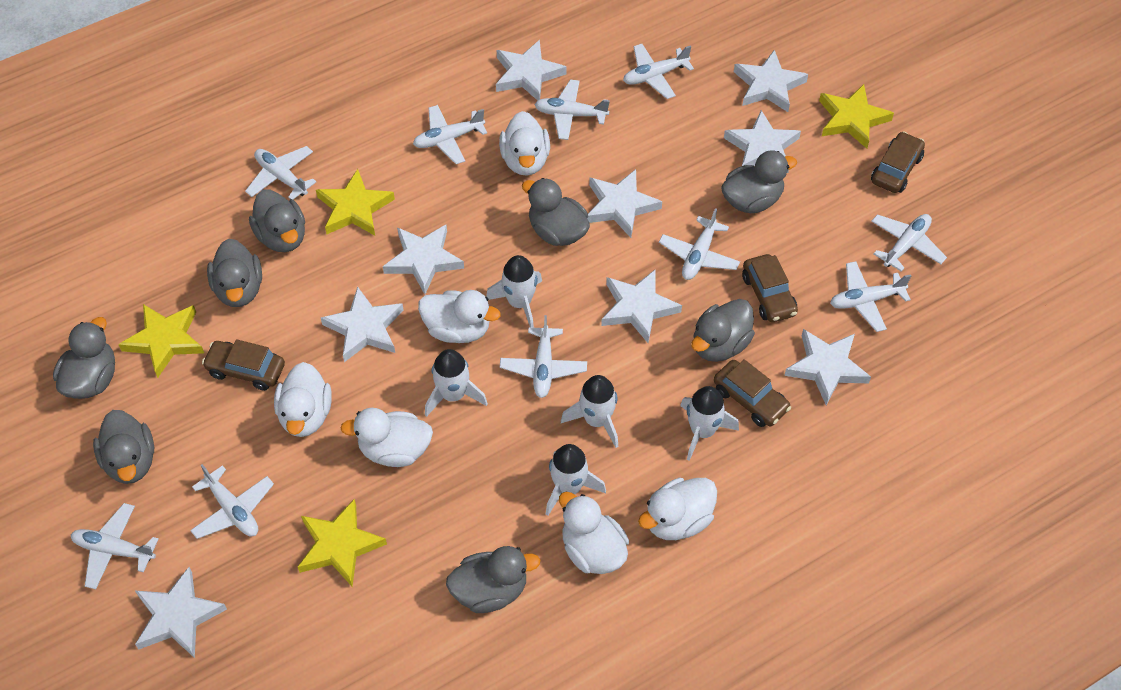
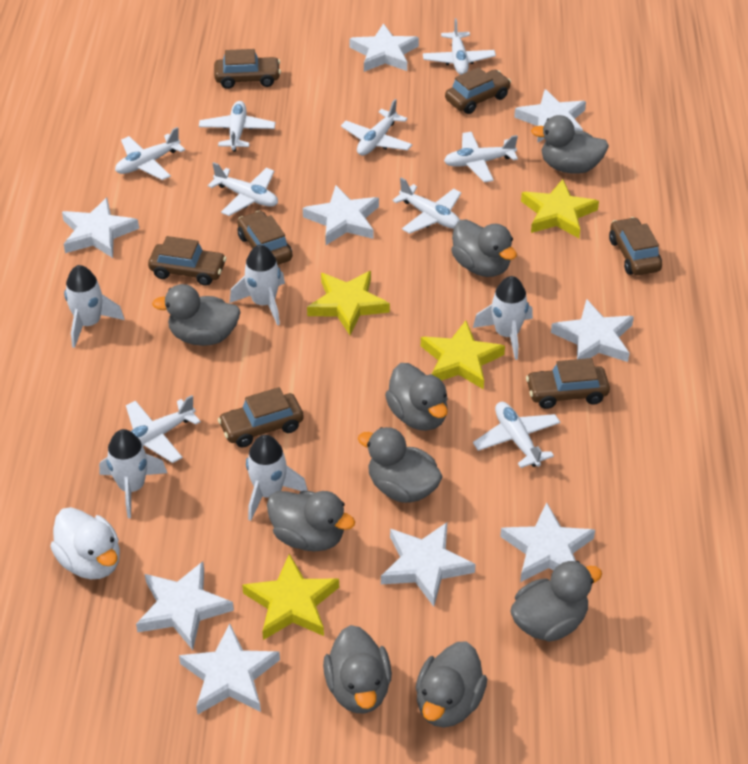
brown car: [202,339,285,391] [714,359,791,427] [742,254,798,322] [871,131,925,193] = 4 -> [148,236,227,286] [214,49,281,89] [218,387,304,448] [238,211,292,265] [445,67,511,114] [526,358,610,409] [609,217,662,275] = 7
grey duck: [53,317,115,399] [93,410,154,484] [207,239,262,307] [249,189,305,252] [446,546,540,613] [522,178,590,246] [691,299,755,362] [721,150,797,213] = 8 -> [152,284,241,346] [267,491,355,551] [323,625,392,713] [358,427,443,503] [385,363,448,431] [416,642,487,727] [451,219,517,277] [510,561,602,642] [531,115,609,174] = 9
white duck: [274,362,332,437] [340,408,433,467] [418,290,501,343] [499,111,550,175] [559,492,629,574] [638,478,717,540] = 6 -> [50,507,120,579] = 1
white plane: [71,503,158,589] [190,464,274,539] [245,146,316,199] [413,105,487,164] [500,315,587,398] [534,80,610,140] [623,44,694,99] [659,208,740,280] [830,261,911,332] [871,214,947,272] = 10 -> [115,127,185,180] [126,395,201,463] [199,101,275,152] [208,162,278,216] [341,99,412,156] [392,177,461,234] [423,18,496,75] [444,132,518,182] [473,402,560,468] = 9

